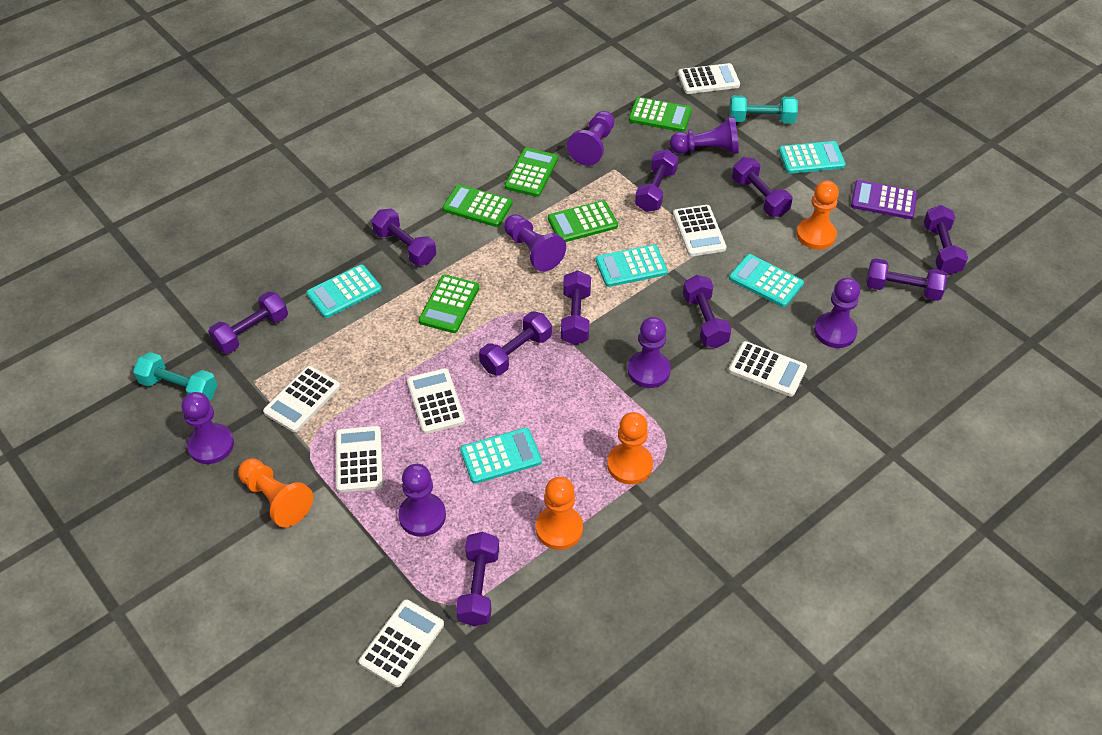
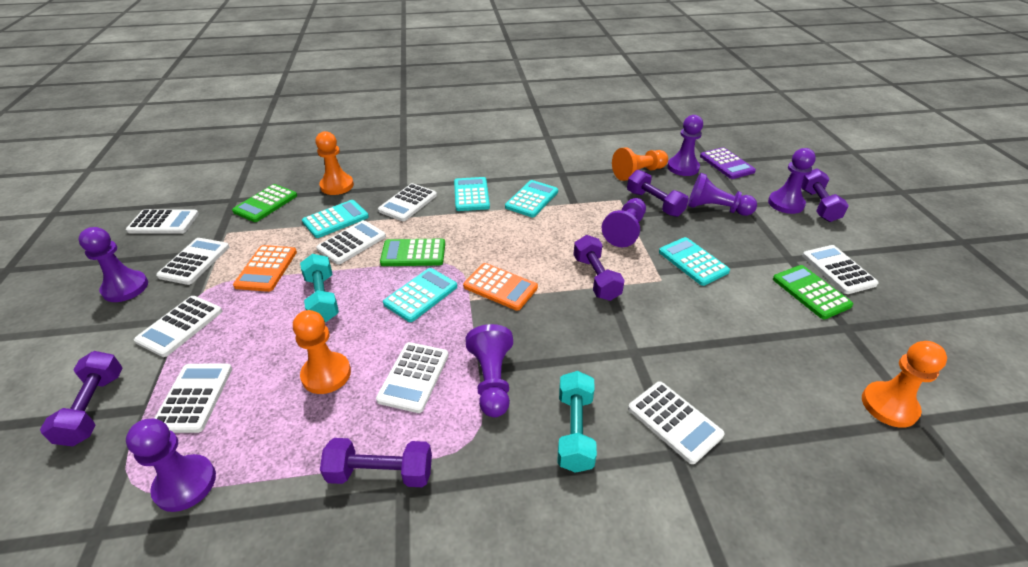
green calculator: [419,275,479,333] [442,184,512,227] [505,148,558,197] [548,200,618,242] [629,97,692,132] = 5 -> [232,184,297,222] [380,239,445,266] [773,265,853,319] = 3
orange calculator: none = 0 -> [233,245,297,292] [463,263,538,311] = 2
purple dumbbell: [208,292,288,354] [371,208,436,266] [456,532,499,626] [479,311,552,376] [561,270,591,345] [635,149,679,212] [683,275,731,348] [732,157,792,217] [866,258,947,301] [924,205,968,275] = 10 -> [40,351,123,447] [320,438,432,487] [573,235,625,301] [627,170,689,217] [801,168,849,222] = 5
white calculator: [263,366,340,432] [336,426,383,493] [359,600,444,687] [407,368,465,434] [673,205,726,256] [678,63,740,94] [729,341,807,397] = 7 -> [126,209,199,234] [134,296,222,357] [154,364,232,433] [156,238,229,285] [316,220,386,265] [376,342,449,413] [378,183,437,221] [628,381,725,464] [802,245,879,294] = 9

